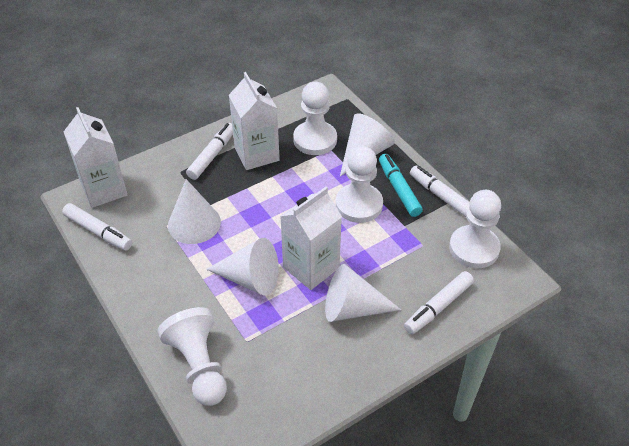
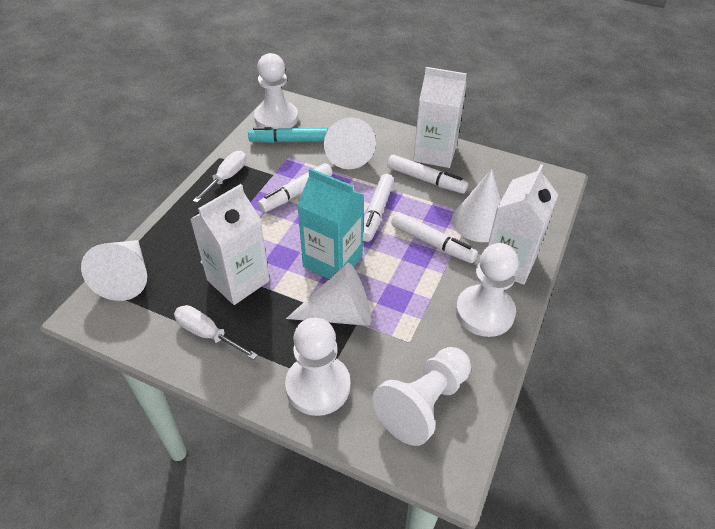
turquoise carton: none = 0 -> [297,168,364,279] = 1
white screwdriver: none = 0 -> [174,305,258,360] [193,151,246,203] = 2

